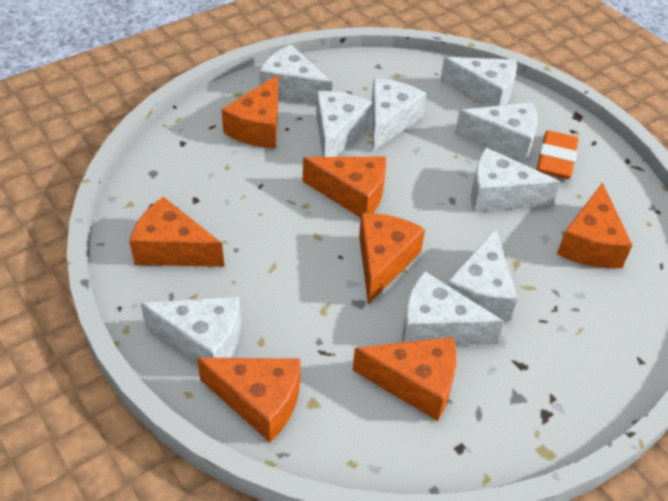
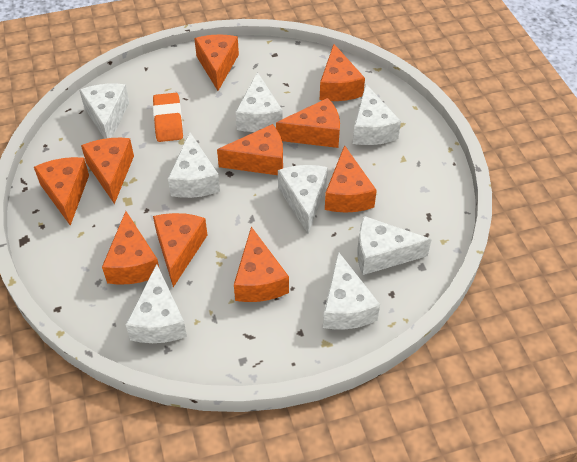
orange cheese: [129,197,224,267] [197,358,300,442] [221,75,278,148] [303,156,386,218] [353,337,456,421] [359,213,425,304] [557,183,632,268] = 7 -> [34,157,89,226] [81,138,134,204] [102,211,159,285] [153,213,207,287] [194,34,239,91] [217,124,283,175] [234,227,289,302] [276,98,340,148] [320,44,365,101] [325,145,377,212] = 10
white cheese: [140,297,241,364] [259,45,333,104] [316,91,372,157] [372,78,427,151] [402,271,504,345] [440,57,517,107] [447,229,518,321] [455,102,538,163] [471,148,561,212] = 9 -> [79,83,129,139] [125,264,187,343] [168,132,220,198] [235,72,283,132] [278,165,328,234] [323,251,380,329] [353,84,401,145] [357,216,432,275] = 8

